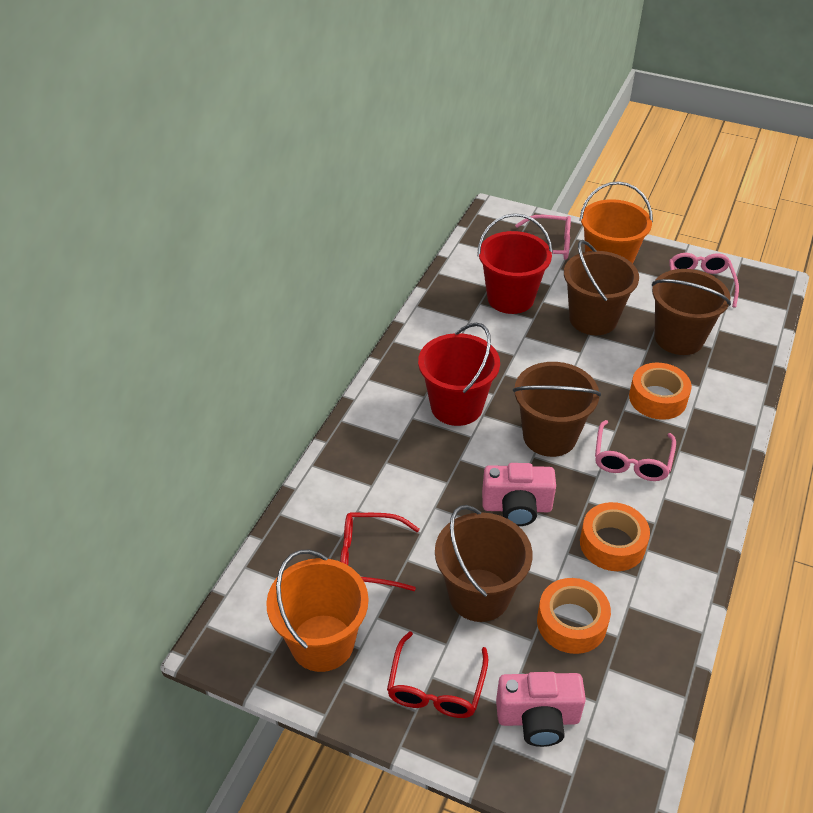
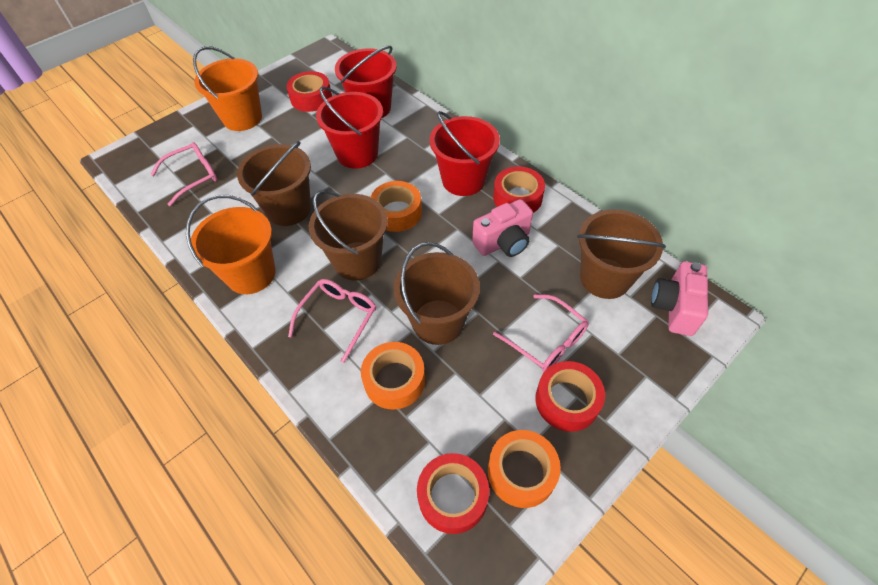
red bucket: [418,323,500,426] [477,213,553,314] = 2 -> [316,86,383,169] [335,46,397,118] [430,111,500,196] = 3
red glasses: [340,512,420,591] [387,631,488,718] = 2 -> none = 0
red tape: none = 0 -> [286,71,332,112] [417,453,489,534] [493,166,545,213] [535,361,605,432] = 4

